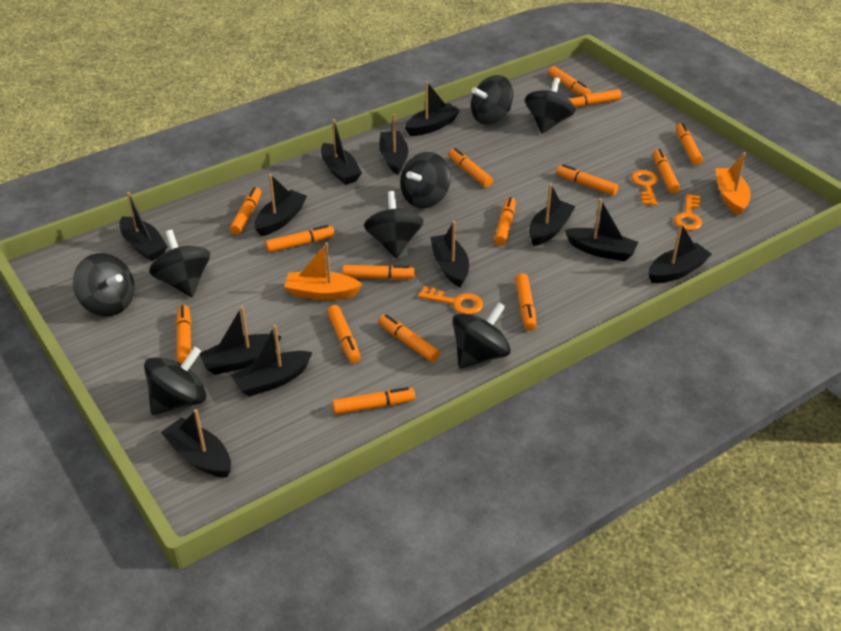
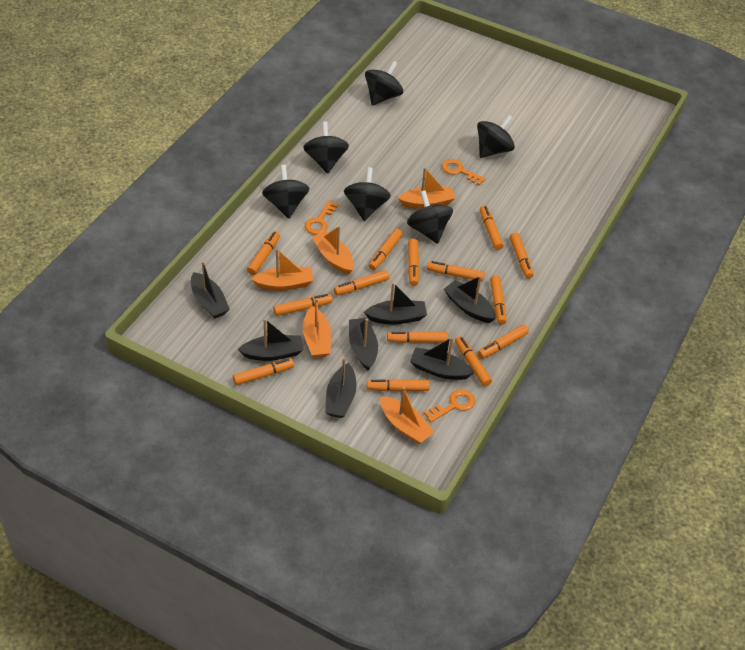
black boat: [119,192,168,261] [161,409,231,478] [199,306,282,375] [231,325,313,396] [254,174,307,236] [321,119,362,185] [379,114,408,175] [405,81,460,136] [430,221,469,288] [529,184,576,246] [565,198,638,262] [648,223,712,283] = 12 -> [191,261,230,319] [238,319,303,361] [325,357,357,418] [349,318,378,371] [364,283,427,324] [410,337,475,380] [444,276,496,323] = 7
black spinning top: [73,253,135,316] [144,347,206,415] [149,230,210,297] [364,191,424,258] [400,152,451,208] [453,302,511,368] [471,75,513,124] [525,77,575,133] = 8 -> [262,165,309,219] [303,121,349,174] [344,167,391,221] [365,61,403,105] [407,190,453,244] [477,115,515,158] = 6
orange boat: [284,242,363,300] [715,152,751,215] = 2 -> [251,249,313,291] [303,298,331,358] [312,226,354,275] [380,387,435,444] [398,167,455,209] = 5
orange marker: [176,305,191,364] [230,187,261,235] [265,225,335,253] [327,305,361,363] [332,387,415,414] [342,265,415,280] [378,314,440,362] [449,148,493,187] [494,197,516,245] [515,273,536,331] [548,66,591,95] [556,164,618,195] [568,89,621,107] [653,149,680,193] [676,123,703,165] = 15 -> [233,358,294,385] [247,231,280,275] [273,294,332,316] [334,270,390,296] [366,379,430,391] [369,229,403,270] [387,331,448,343] [408,239,419,286] [427,261,485,282] [455,336,492,386] [478,324,529,359] [480,206,504,250] [490,275,506,325] [510,232,534,279] = 14

